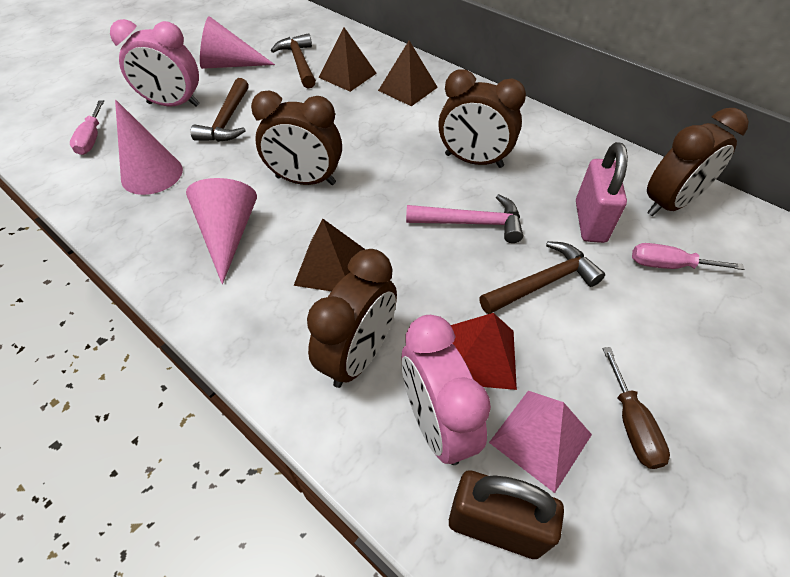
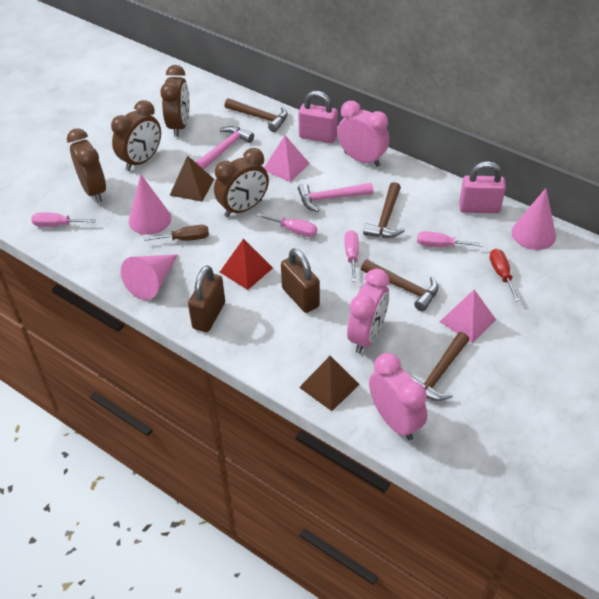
brown hammer: [191,78,249,142] [271,33,316,89] [479,241,605,314] = 3 -> [224,98,288,132] [361,260,438,312] [363,182,405,238] [410,332,469,401] = 4
brown padlock: [449,470,564,559] = 1 -> [188,266,225,332] [281,248,320,313] = 2
brown pyramid: [293,219,366,291] [319,27,377,92] [378,40,438,106] = 3 -> [169,155,214,202] [299,356,360,411] = 2
pink clock: [110,19,199,107] [401,315,491,465] = 2 -> [337,101,389,167] [347,269,389,353] [369,353,427,440] = 3
pink hammer: [406,194,523,243] = 1 -> [196,126,254,169] [298,183,373,212] = 2
pink padlock: [576,142,628,243] = 1 -> [298,91,338,143] [459,161,506,213] = 2
pink pyramid: [489,391,592,493] = 1 -> [264,135,310,182] [439,290,496,343] = 2
pink screwdriver: [70,100,104,155] [632,243,744,270] = 2 -> [31,212,96,227] [257,213,317,237] [344,230,359,282] [417,231,484,247] = 4
red screwdriver: none = 0 -> [490,249,520,301] = 1

